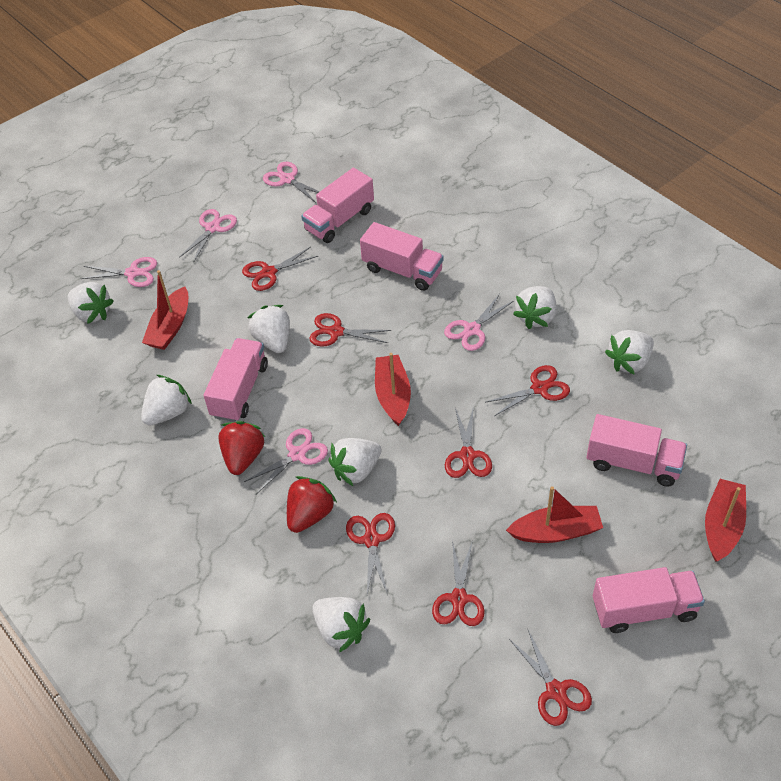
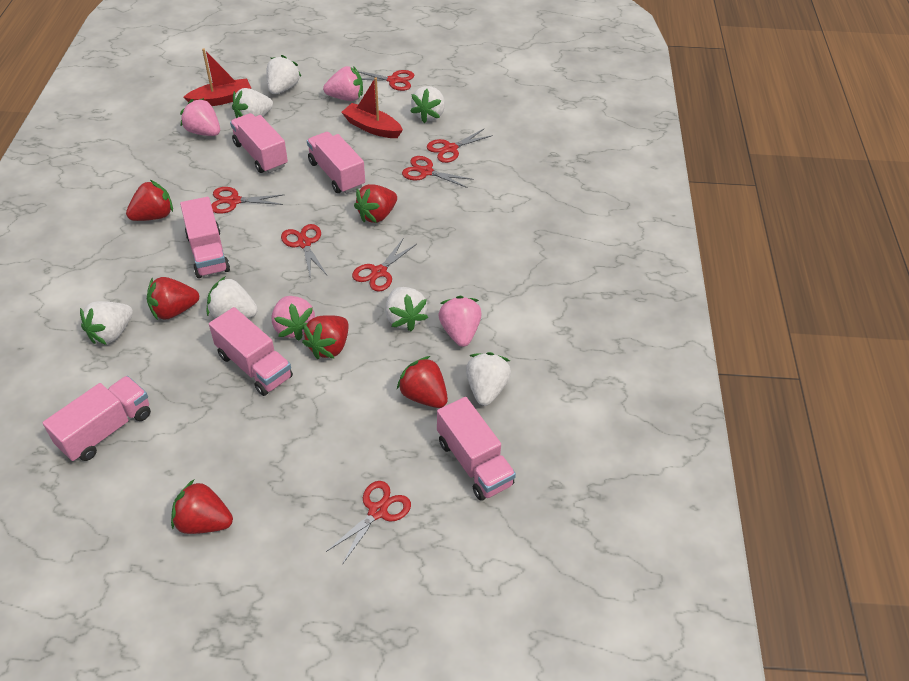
pink scissors: [80,257,157,287] [179,209,237,263] [244,428,328,494] [263,162,320,203] [444,294,513,351] = 5 -> none = 0
pink strawberry: none = 0 -> [180,98,220,136] [272,296,315,341] [323,66,363,101] [438,296,482,347] = 4
pink truck: [204,338,268,422] [301,168,374,243] [360,222,444,291] [587,414,687,487] [593,567,705,633] = 5 -> [43,376,151,461] [180,197,230,278] [209,307,293,396] [230,113,288,173] [307,132,365,194] [437,397,516,501] = 6
red boat: [142,270,188,350] [375,353,411,426] [506,486,603,543] [705,479,746,562] = 4 -> [183,48,251,106] [341,78,403,138] = 2
red strawberry: [218,421,265,475] [287,476,337,533] = 2 -> [126,180,173,221] [147,277,199,320] [171,480,233,534] [302,315,348,359] [354,184,397,223] [397,356,448,408] = 6

